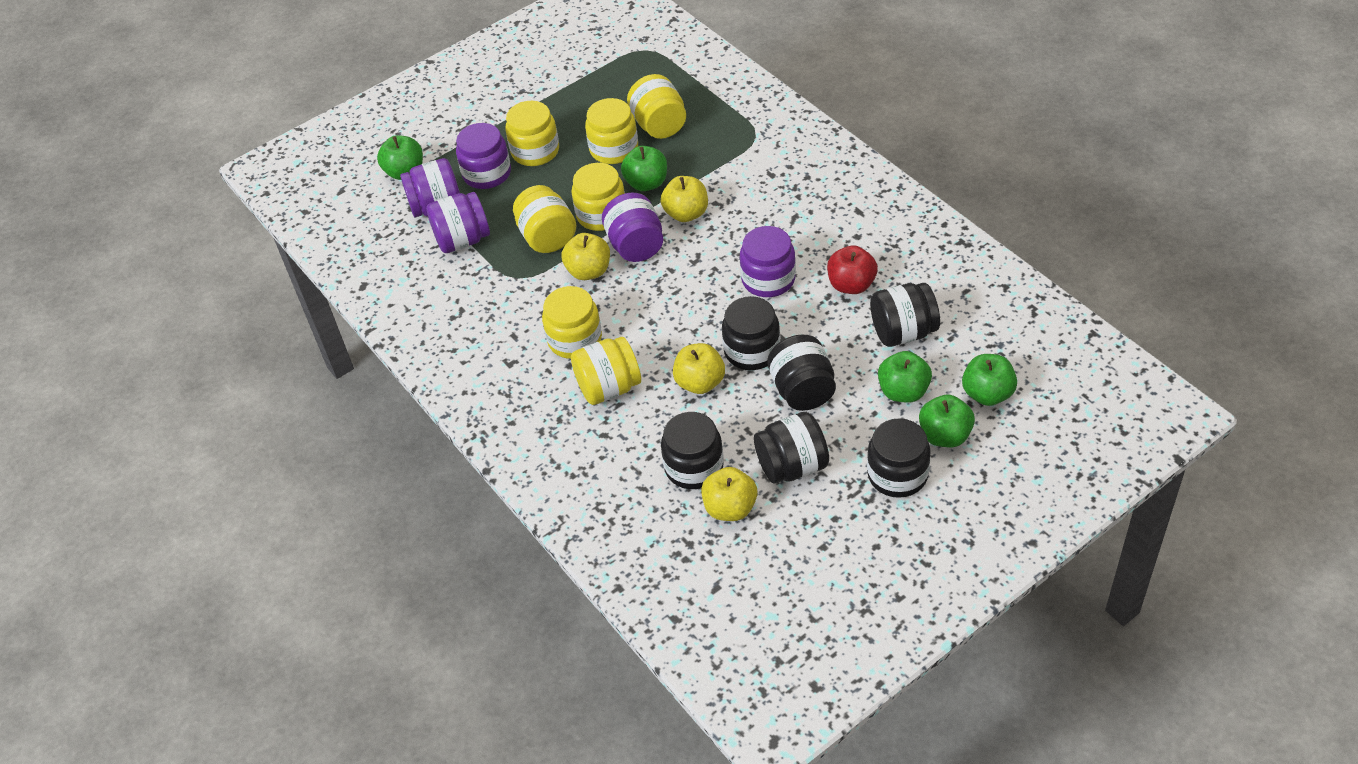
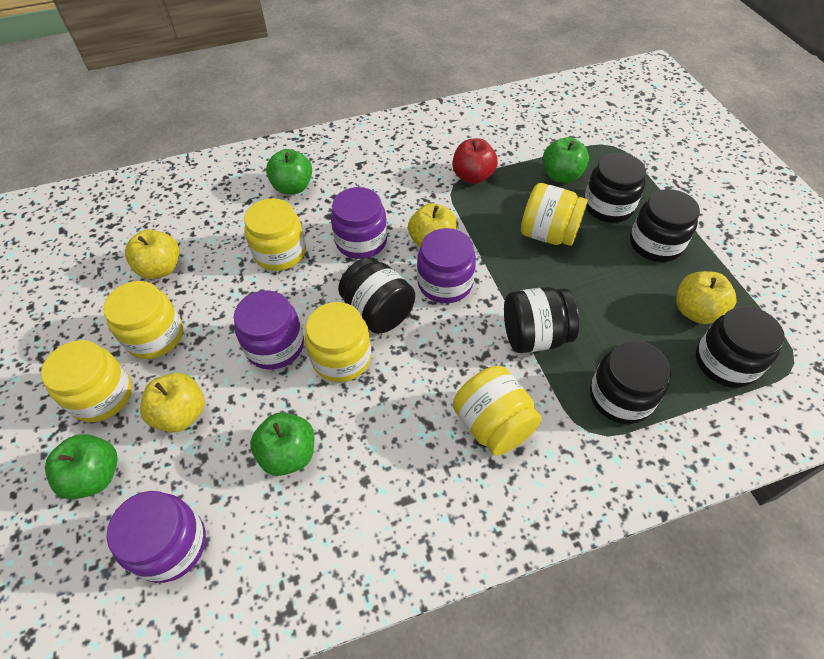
green apple: [377,135,423,180] [621,146,667,191] [878,351,932,403] [919,395,975,447] [962,354,1017,406] = 5 -> [45,434,117,500] [250,412,315,476] [266,149,312,195] [543,137,589,183] = 4
purple jar: [400,158,460,217] [426,192,490,253] [456,123,511,189] [602,193,663,262] [740,226,796,297] = 5 -> [106,491,206,583] [234,290,304,370] [331,187,387,259] [417,228,476,303] = 4
yellow jar: [505,101,559,166] [513,185,576,253] [542,286,602,359] [571,337,641,405] [572,163,625,231] [585,98,638,164] [627,74,686,139] = 7 -> [41,340,132,422] [103,281,183,359] [244,198,306,271] [305,302,372,382] [453,366,542,456] [521,183,588,246] = 6

